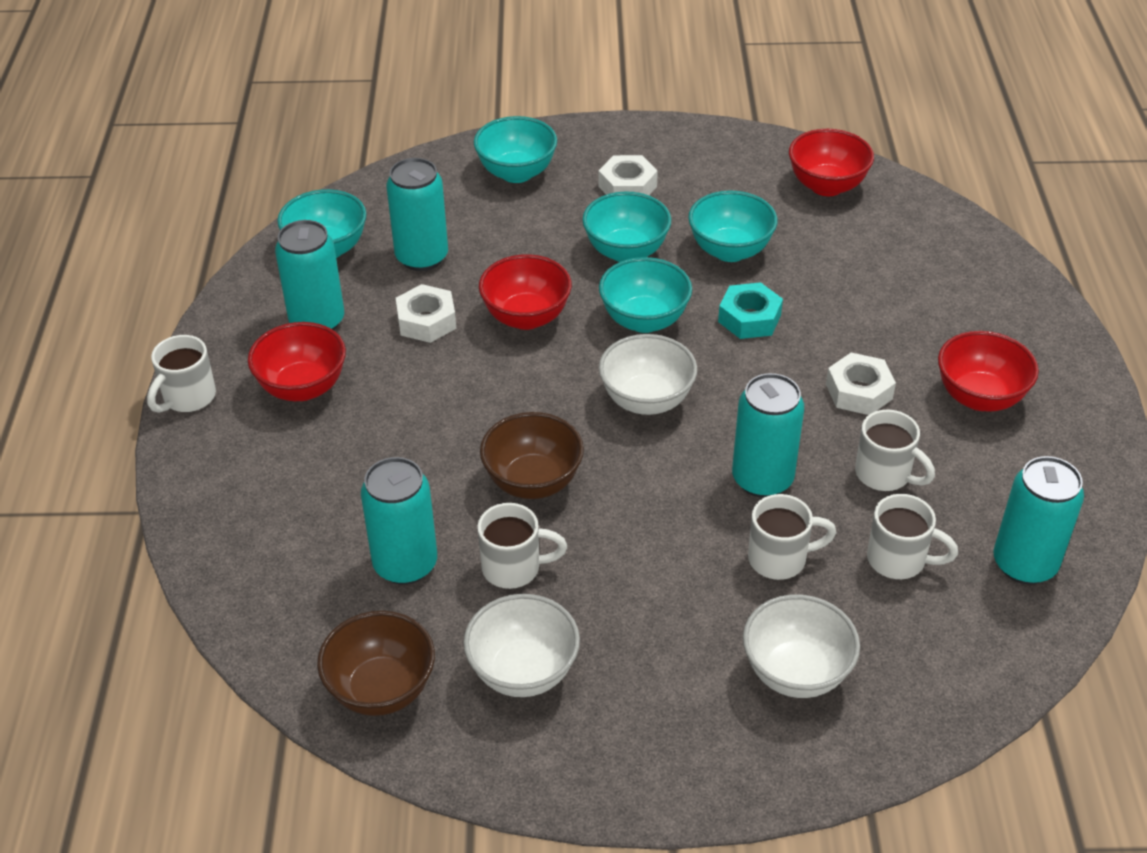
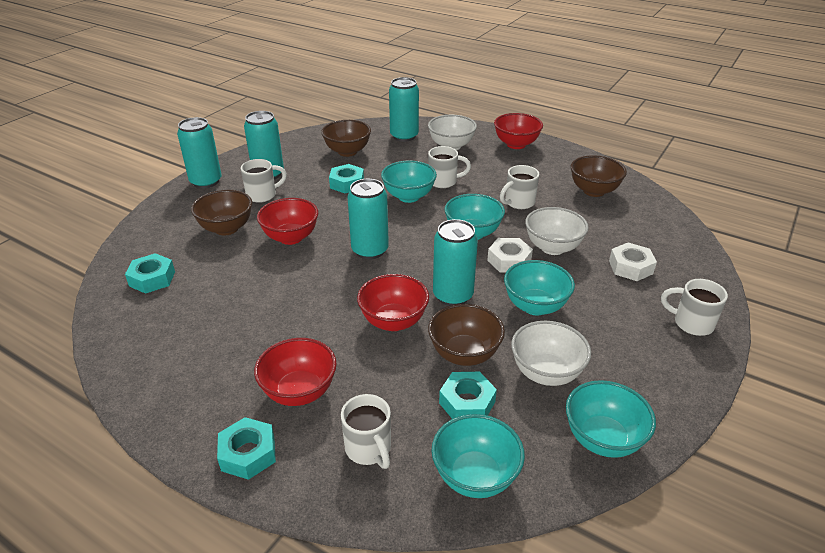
brown bowl: [317,611,435,716] [480,412,584,499] = 2 -> [191,190,252,236] [321,120,371,157] [428,304,505,366] [571,155,627,197] = 4
turquoise nut: [718,282,783,339] = 1 -> [125,253,175,294] [217,417,276,480] [329,164,364,193] [439,372,497,419] = 4
white nut: [396,284,456,343] [599,155,658,195] [826,353,896,415] = 3 -> [487,238,533,273] [609,243,657,281] = 2

